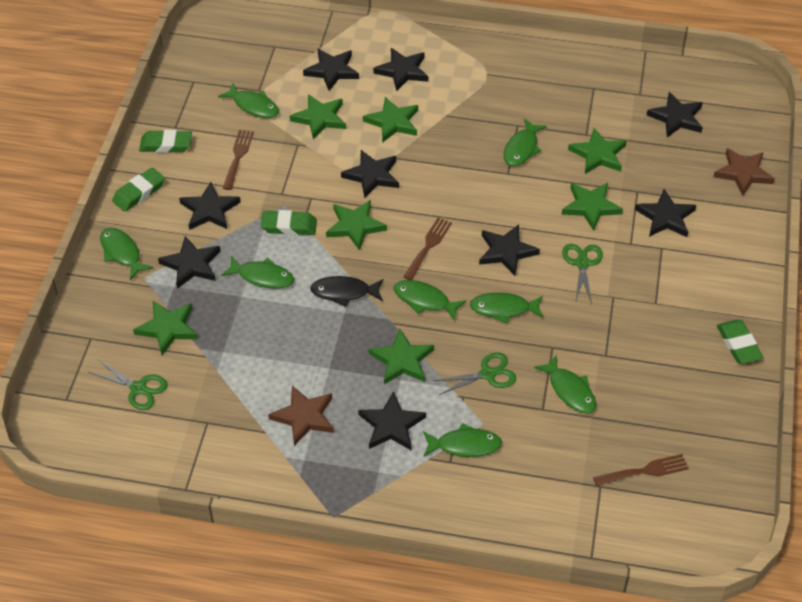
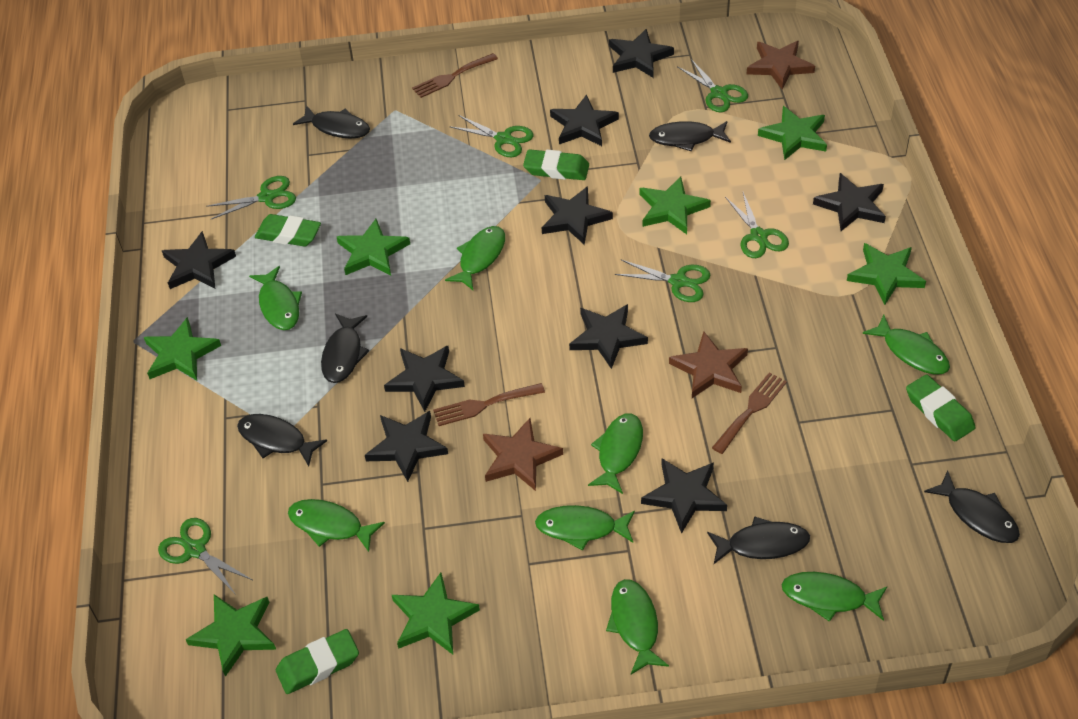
black fish: [310,276,383,307] = 1 -> [237,414,327,466] [293,106,370,138] [321,314,369,383] [649,121,731,152] [707,516,810,564] [924,470,1020,543] = 6
brown star: [268,385,334,446] [713,148,775,196] = 2 -> [483,418,563,491] [669,331,748,398] [747,41,815,90] = 3
green scissors: [88,359,167,410] [433,352,516,395] [562,244,603,304] = 3 -> [158,518,252,595] [206,176,296,219] [449,115,534,157] [615,260,710,302] [677,59,748,112] [725,192,789,258] = 6

